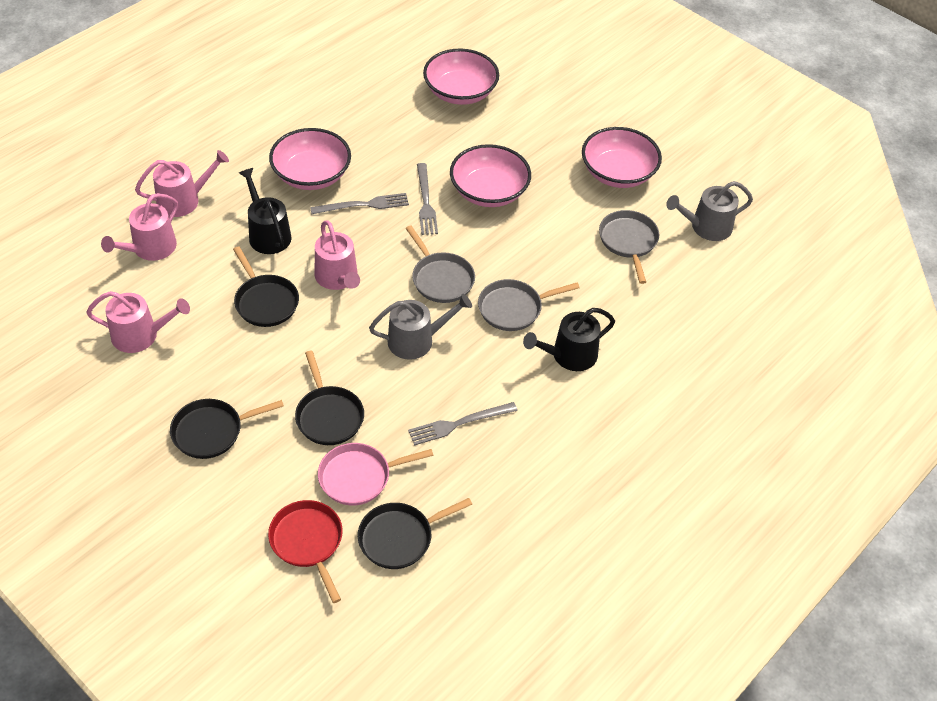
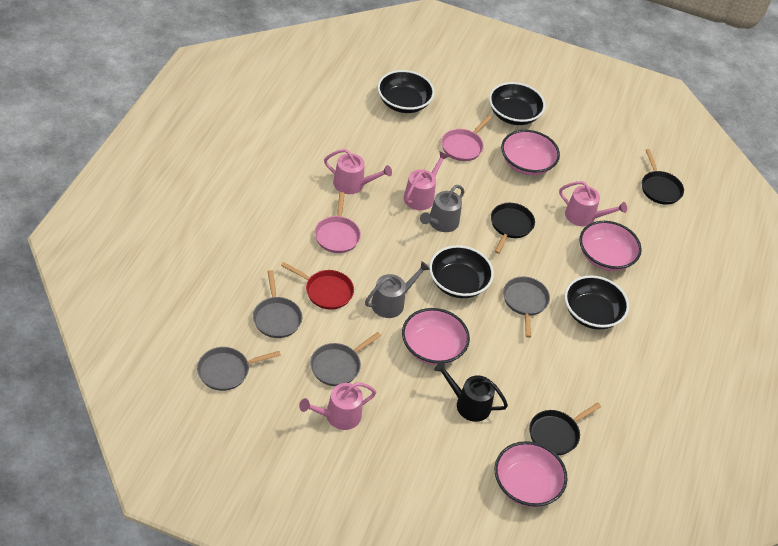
black bowl: none = 0 -> [377,70,435,113] [429,245,494,298] [489,82,546,125] [564,275,629,330] = 4
black pan: [170,399,284,459] [233,246,299,327] [295,351,364,445] [358,498,472,569] = 4 -> [491,203,535,254] [529,403,601,455] [642,149,684,205] = 3
black watering can: [239,168,291,254] [523,308,615,371] = 2 -> [434,361,508,422] = 1
grey fork: [310,193,409,214] [408,402,518,446] [417,163,438,235] = 3 -> none = 0
grey pan: [405,225,475,303] [478,279,580,331] [599,210,659,284] = 3 -> [197,347,281,391] [253,270,302,338] [310,332,381,386] [503,276,550,338] = 4
pink pan: [318,443,434,505] = 1 -> [315,192,361,253] [441,116,491,161] = 2

